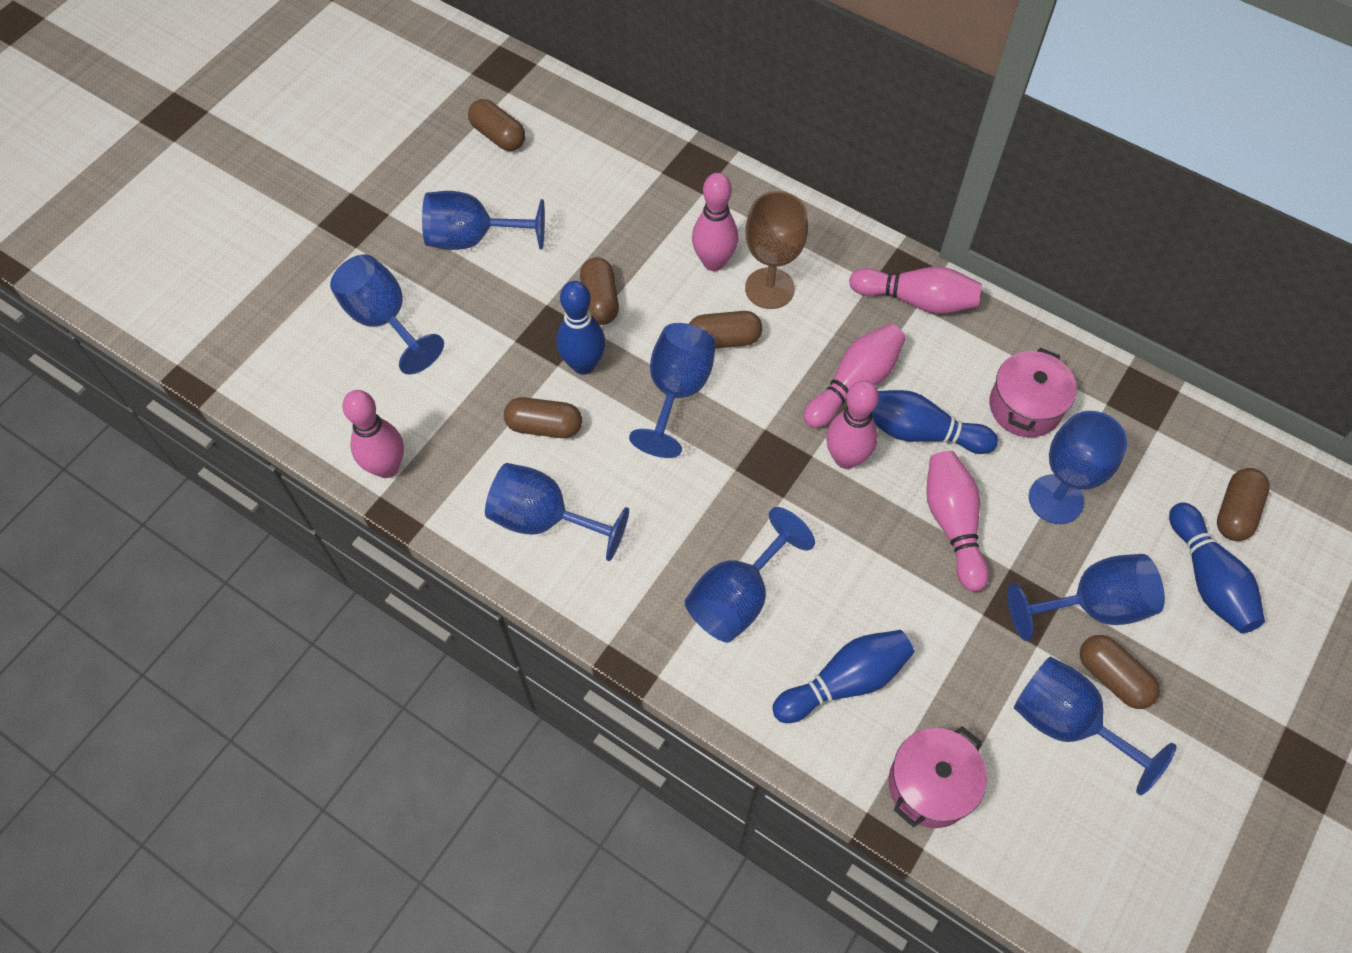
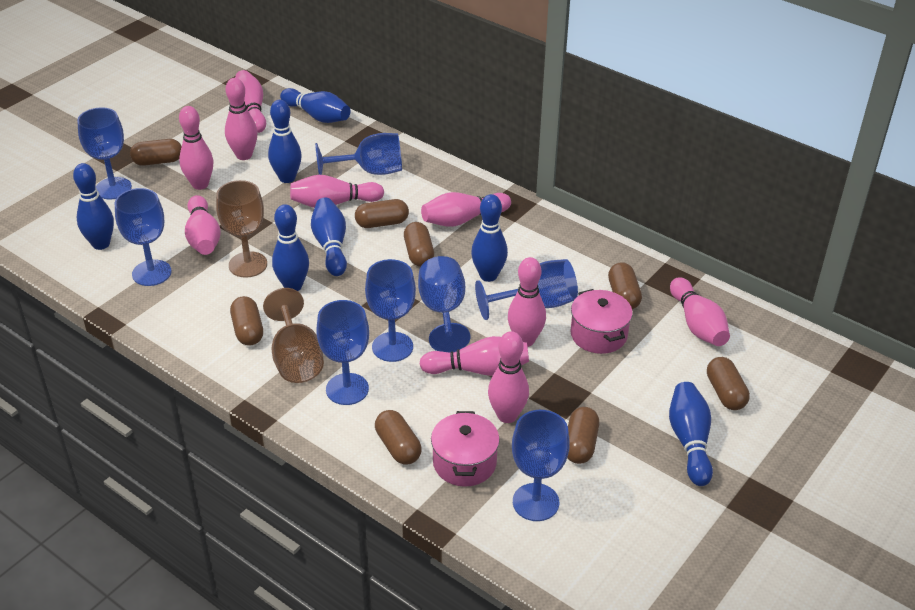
blue bowling pin: [557,281,605,375] [772,630,914,723] [872,390,998,454] [1169,502,1265,633] = 4 -> [73,163,114,250] [268,100,302,183] [272,204,309,291] [280,88,351,123] [311,198,347,276] [471,194,508,282] [669,382,713,486] = 7
brown capsule: [468,99,525,151] [504,397,582,438] [580,257,619,325] [689,311,762,349] [1080,635,1160,709] [1217,468,1270,541] = 6 -> [130,139,182,166] [230,296,263,346] [355,199,409,228] [375,410,421,465] [404,222,434,267] [567,407,599,464] [608,262,642,309] [707,357,750,410] = 8
brown goblet: [745,191,808,309] = 1 -> [216,180,267,278] [263,288,324,383] = 2
pink bowling pin: [342,390,404,478] [692,173,738,271] [803,323,906,428] [826,380,879,469] [849,267,982,314] [926,451,989,591] = 6 -> [179,106,214,190] [185,195,221,255] [225,78,257,160] [235,70,266,133] [290,175,384,208] [420,336,529,376] [421,192,511,227] [488,331,529,423] [508,257,546,347] [670,277,730,346] = 10

